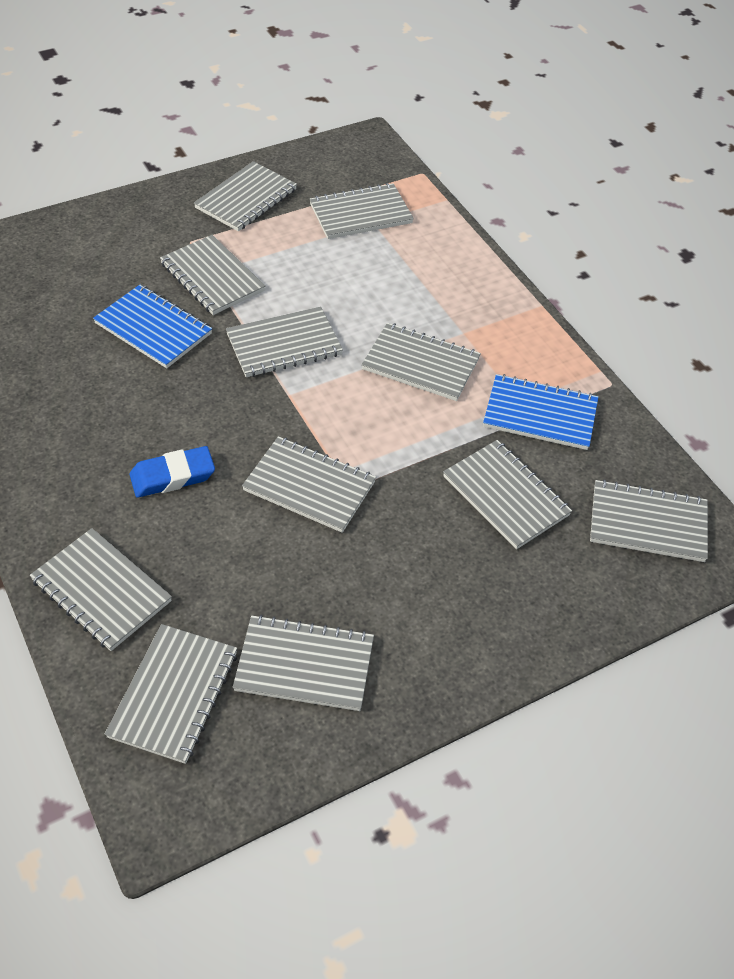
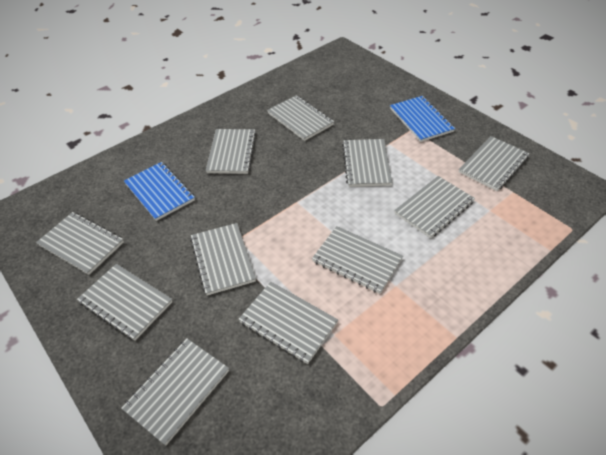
blue eraser: [129,446,215,498] = 1 -> none = 0

